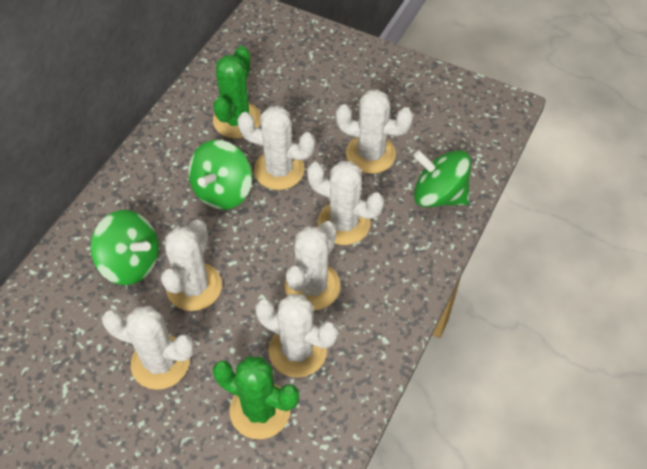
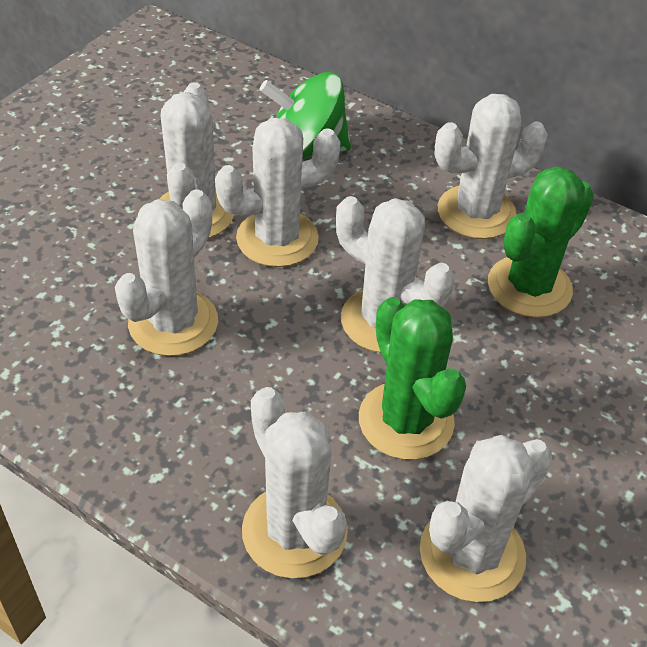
green spinning top: [90,210,159,285] [188,140,252,210] [414,150,471,207] = 3 -> [259,72,351,159] = 1

